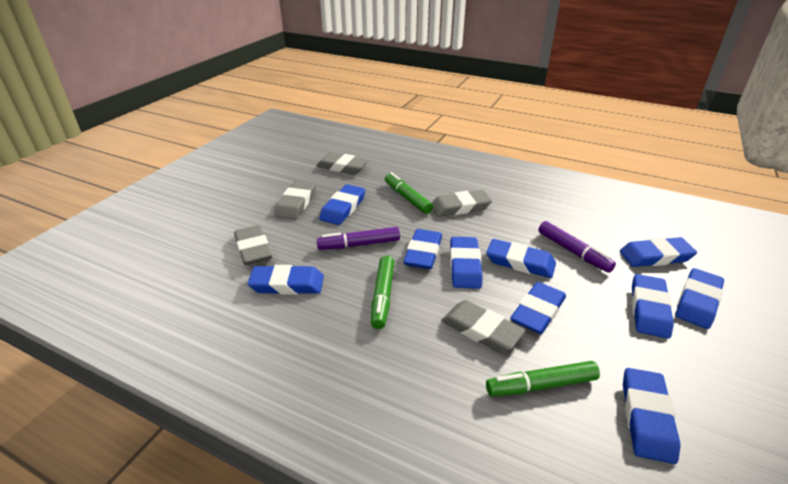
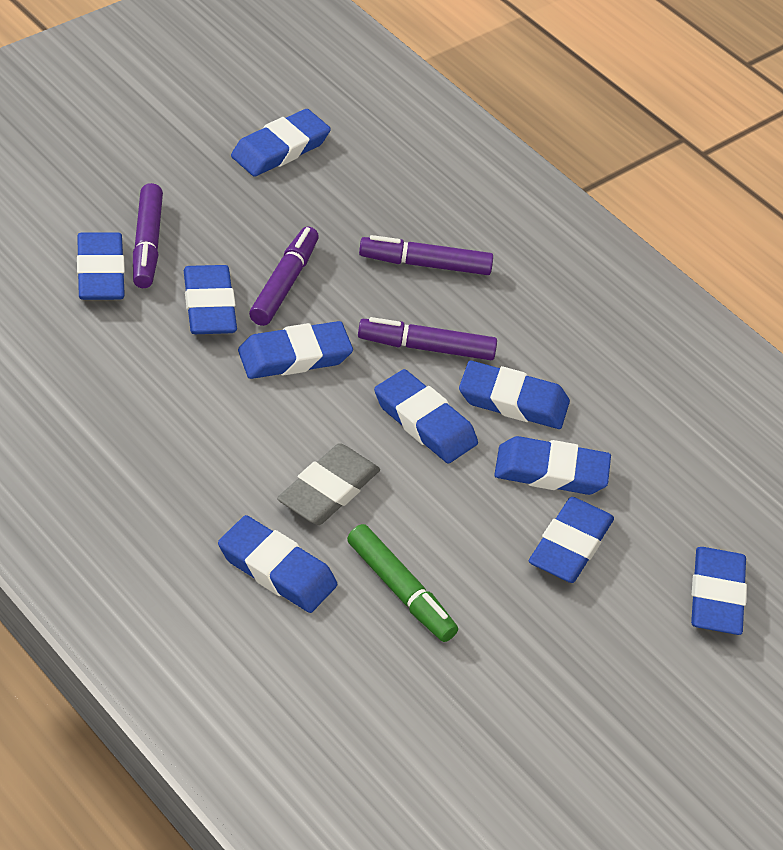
green marker: [371,256,394,329] [385,172,433,214] [486,361,600,396] = 3 -> [347,524,458,642] = 1
grey eraser: [234,225,272,265] [275,180,316,220] [316,152,368,174] [432,190,492,217] [441,300,525,353] = 5 -> [277,443,380,525] = 1
purple marker: [317,227,400,250] [538,221,616,273] = 2 -> [133,183,163,288] [249,227,319,326] [358,317,497,360] [359,235,493,275] = 4

